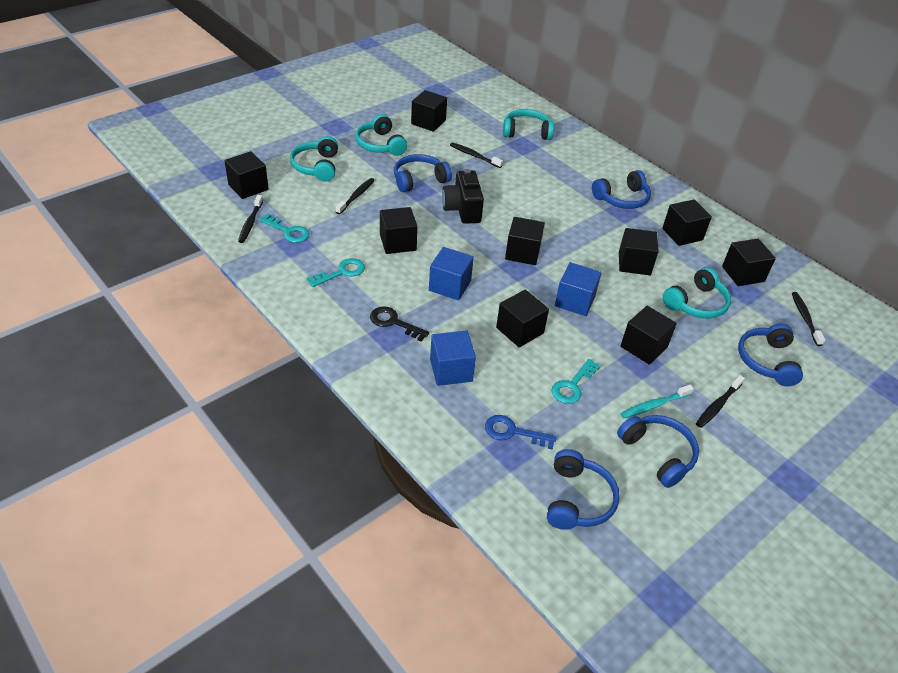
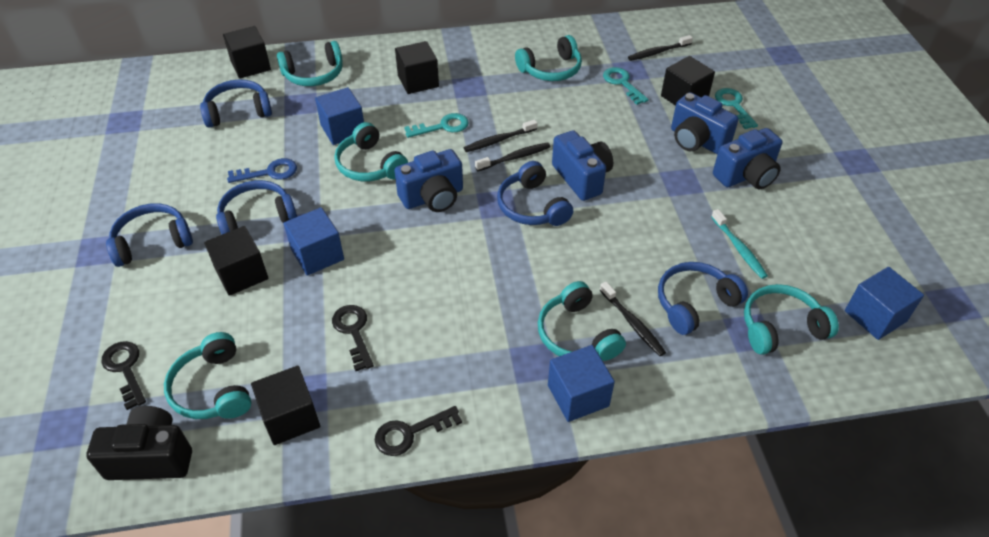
black cube: [225,151,269,199] [380,207,418,254] [411,90,447,132] [496,290,549,347] [505,217,545,265] [619,228,659,275] [621,306,677,365] [662,199,712,246] [722,239,776,286] = 9 -> [204,226,268,296] [223,26,271,79] [251,366,320,445] [395,41,439,94] [661,56,715,106] = 5
black key: [370,306,429,342] = 1 -> [101,341,146,410] [332,305,374,371] [375,406,462,456] = 3
black toothbrush: [238,195,263,243] [336,178,375,214] [450,142,503,168] [696,375,745,428] [792,292,825,346] = 5 -> [464,120,537,152] [475,142,550,171] [600,281,666,356] [628,35,693,61] = 4
blue camera: none = 0 -> [394,149,463,212] [552,130,613,201] [671,92,739,154] [713,128,782,189] = 4
blue cube: [429,247,474,300] [430,331,476,386] [555,262,601,316] = 3 -> [284,207,344,276] [315,87,364,145] [548,345,615,422] [845,267,924,340] = 4
turquoise headphones: [290,136,338,182] [355,114,407,156] [503,109,554,140] [663,267,731,318] = 4 -> [164,332,251,419] [277,41,343,86] [334,122,408,181] [515,35,582,81] [538,281,626,361] [744,284,839,355] = 6

